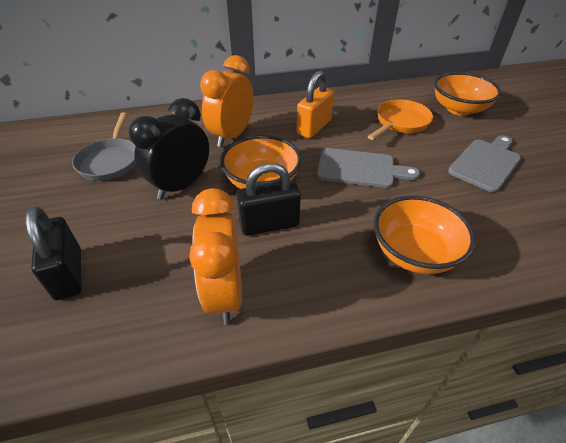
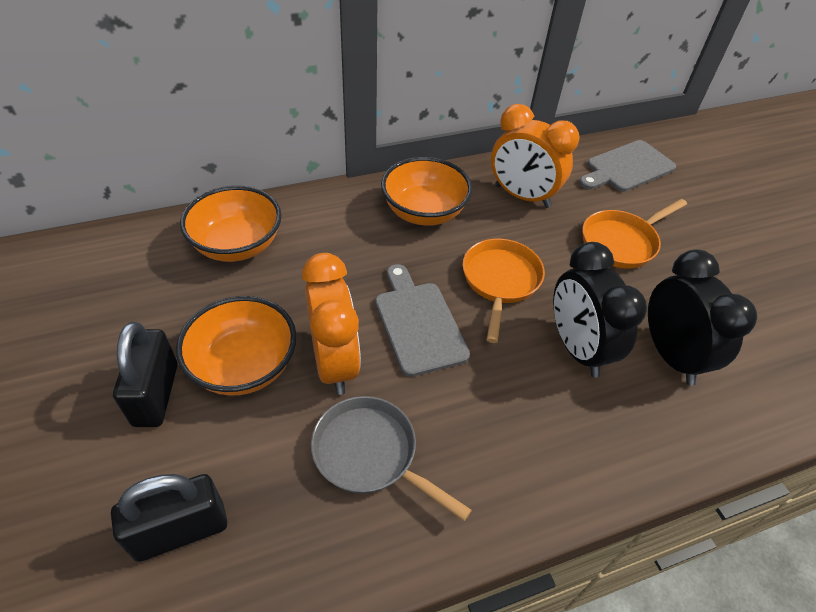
black clock: [129,98,209,200] = 1 -> [553,242,647,378] [648,250,757,385] = 2
orange padlock: [297,71,334,138] = 1 -> none = 0
orange pan: [368,100,433,140] = 1 -> [463,239,545,343] [582,199,687,269] = 2

